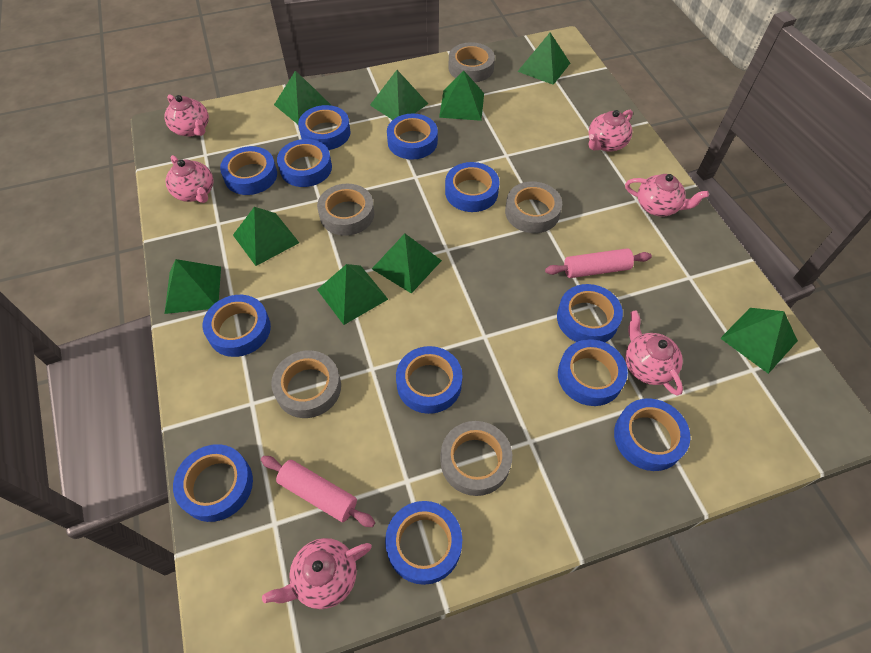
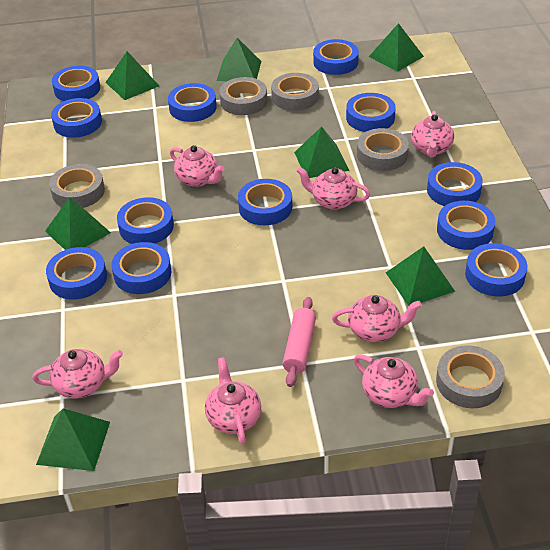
green pyramid: [164,259,221,314] [233,207,299,266] [274,70,332,124] [317,264,388,325] [370,70,428,120] [372,234,442,294] [439,70,484,121] [517,33,570,85] [720,308,798,374] = 9 -> [36,409,110,471] [45,197,111,250] [105,51,159,100] [217,38,261,81] [294,127,349,178] [369,23,424,72] [386,246,455,306] = 7
pink rolling pin: [261,456,375,527] [545,248,652,278] = 2 -> [283,297,316,387] = 1
pink teapot: [164,94,209,137] [166,155,213,203] [262,538,372,609] [588,110,633,152] [625,174,709,217] [625,310,683,396] = 6 -> [32,349,123,399] [170,145,225,187] [205,357,261,444] [297,167,370,210] [332,295,422,342] [354,354,434,408] [411,111,454,158] = 7

